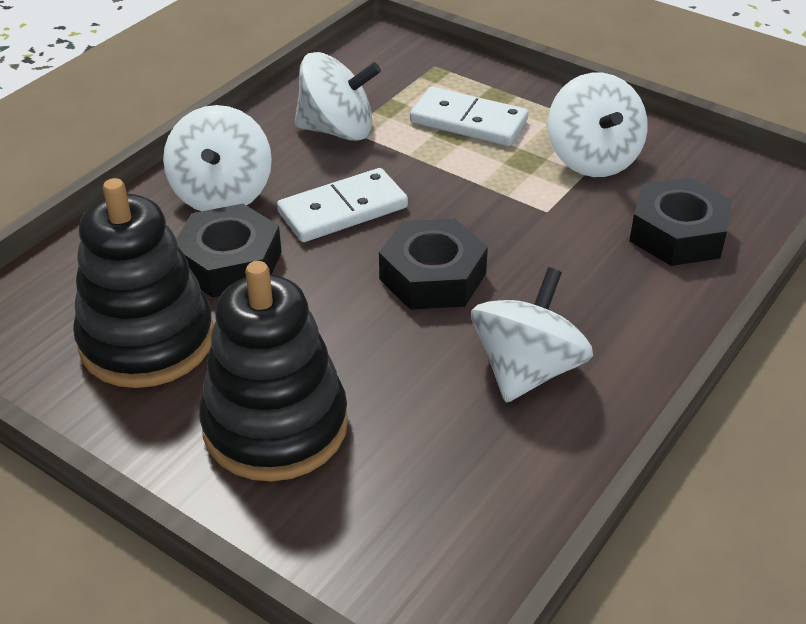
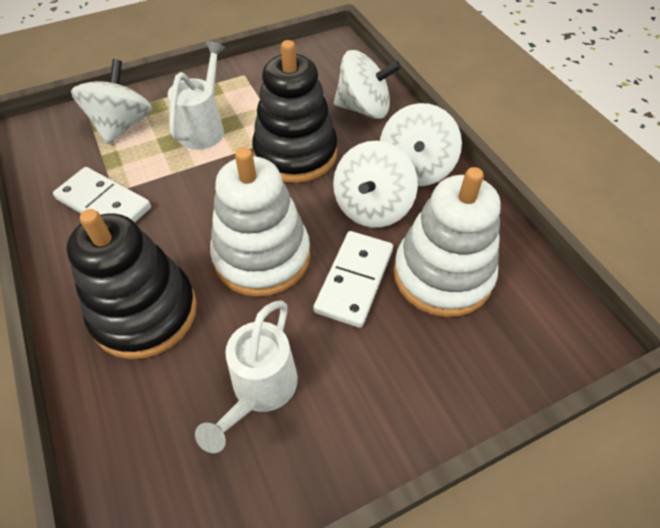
black nut: [176,204,282,298] [379,219,488,310] [629,177,732,266] = 3 -> none = 0
white stacking toy: none = 0 -> [210,147,310,297] [394,167,501,317] = 2
white watering can: none = 0 -> [168,41,225,150] [195,300,298,453] = 2

